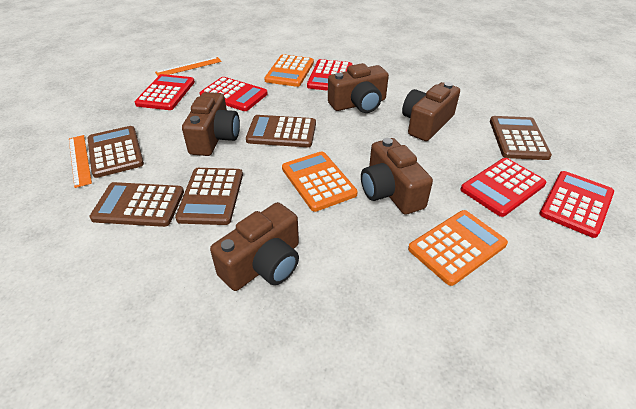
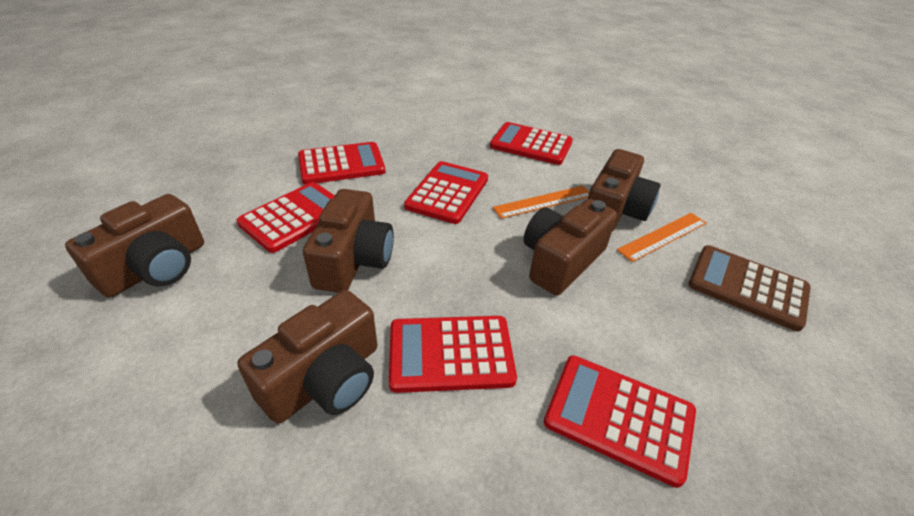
brown calculator: [88,126,144,178] [89,182,184,227] [175,168,243,225] [246,115,316,147] [490,116,552,160] = 5 -> [688,245,811,331] = 1
orange calculator: [264,54,314,87] [282,151,358,212] [408,210,508,286] = 3 -> none = 0
red calculator: [135,74,195,110] [200,77,268,111] [307,59,352,91] [461,158,546,217] [539,171,614,238] = 5 -> [236,182,335,253] [298,142,385,184] [389,316,517,393] [404,161,488,224] [490,122,573,165] [544,355,696,488] = 6

